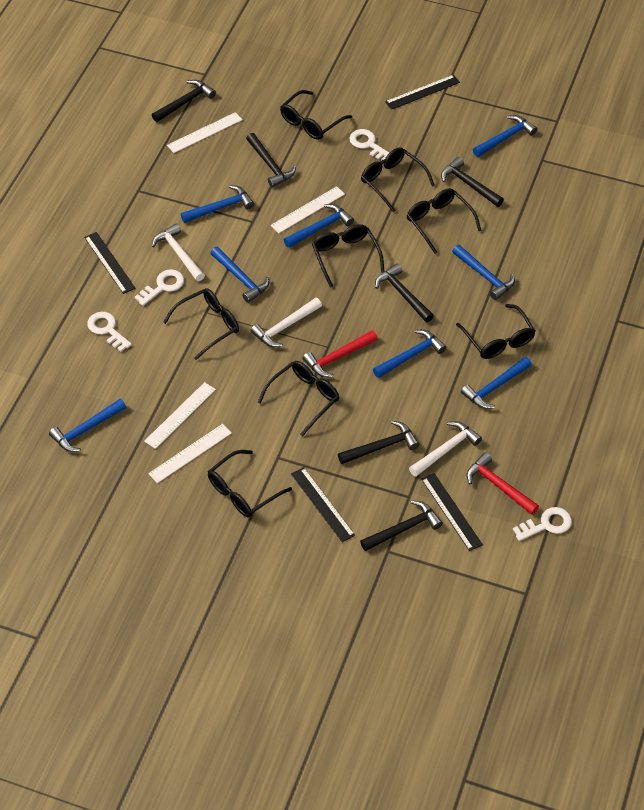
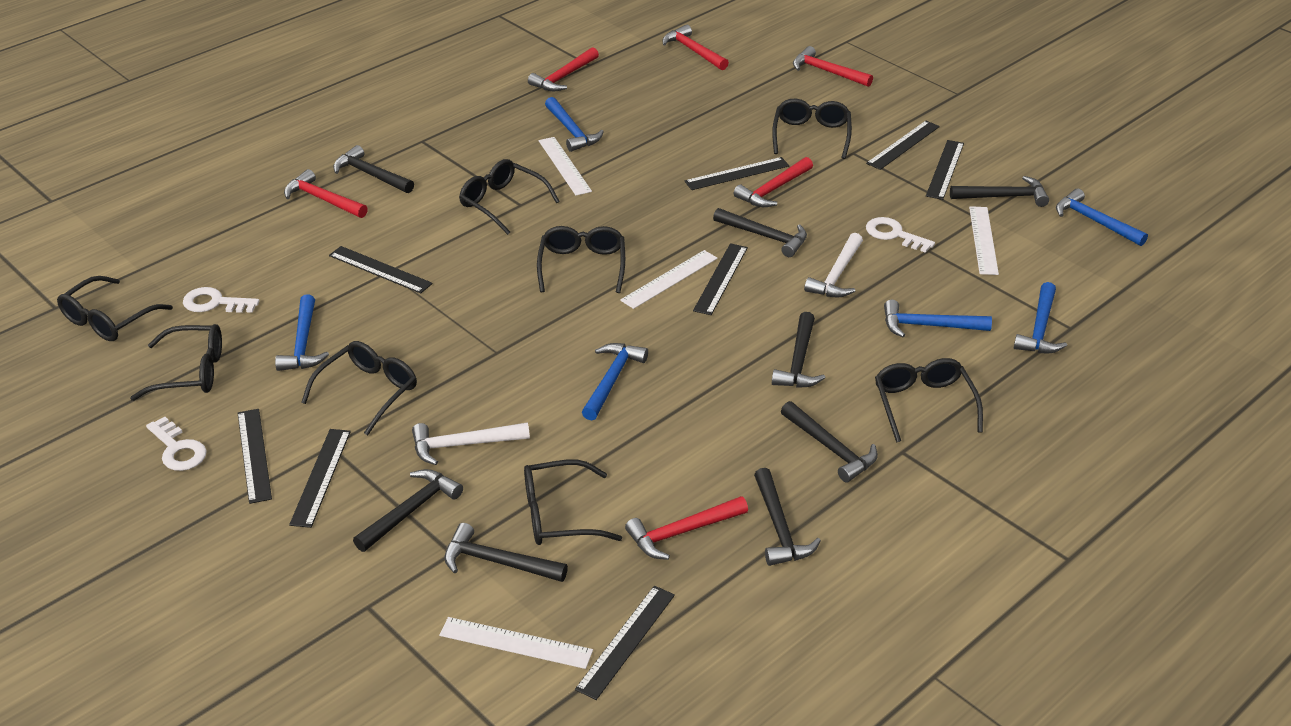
black hammer: [152,80,216,122] [246,133,296,187] [338,421,419,464] [360,500,443,551] [375,264,434,322] [441,157,504,207] = 6 -> [333,145,414,193] [353,469,463,552] [444,523,568,582] [713,208,807,257] [754,468,821,566] [772,312,826,388] [781,401,878,482] [950,176,1049,207] = 8
black ruler: [84,232,136,294] [291,467,355,542] [385,75,460,110] [421,473,483,551] = 4 -> [238,409,272,504] [289,429,351,528] [329,246,433,293] [575,586,675,700] [684,157,789,190] [693,243,748,315] [866,121,940,170] [926,140,964,200] = 8
blue hammer: [49,399,126,452] [181,185,254,223] [210,247,269,303] [284,204,354,248] [373,330,446,378] [452,245,515,300] [461,357,532,409] [473,115,537,157] = 8 -> [275,295,329,371] [545,97,604,152] [582,343,648,421] [884,300,992,337] [1014,282,1067,353] [1056,188,1148,246] = 6
red hammer: [303,330,378,377] [466,452,539,515] = 2 -> [284,169,368,218] [528,47,599,91] [625,496,748,560] [663,25,729,70] [734,157,813,207] [793,46,873,87] = 6
white hammer: [152,224,205,281] [251,298,322,347] [409,421,482,477] = 3 -> [412,422,530,465] [804,233,863,297] = 2
white key: [87,312,132,352] [135,269,184,306] [349,129,389,161] [513,507,572,541] = 4 -> [146,417,207,471] [183,287,259,313] [866,217,935,253] = 3

